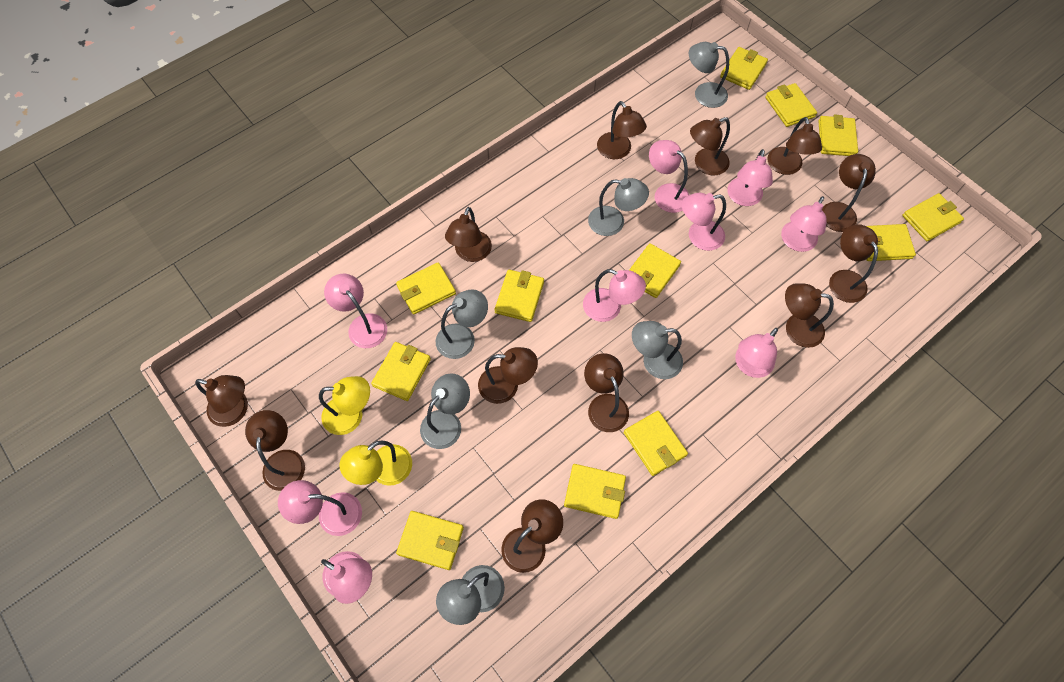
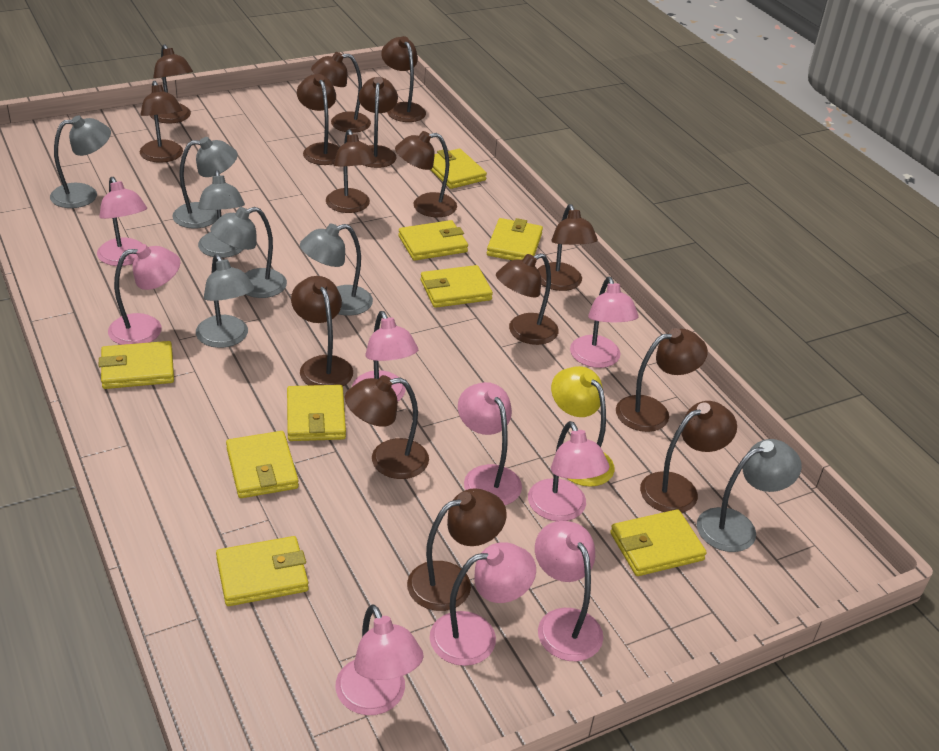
brown lamp: [195,375,248,427] [245,410,305,491] [445,207,492,262] [478,347,538,404] [501,499,563,573] [584,353,629,432] [597,101,647,159] [690,117,730,175] [767,117,822,175] [785,283,834,348] [822,154,876,232] [829,224,878,303] = 12 -> [140,81,183,163] [150,44,193,123] [291,276,353,386] [297,74,340,165] [311,52,371,133] [326,129,377,213] [345,375,429,479] [359,77,398,168] [381,36,426,122] [395,131,457,217] [407,488,507,611] [496,253,559,345] [538,204,598,291] [616,328,708,432] [640,401,737,513] = 15
grey lamp: [420,373,470,449] [436,289,488,359] [436,565,505,625] [588,178,649,236] [632,321,683,379] [689,42,729,108] = 6 -> [50,115,111,208] [172,137,238,228] [196,254,254,348] [198,170,245,258] [210,207,287,298] [300,224,373,316] [697,439,802,552] = 7
yellow lamp: [319,376,370,435] [339,441,412,486] = 2 -> [551,366,615,487] = 1
yellow wallet: [371,342,431,401] [396,262,456,315] [396,511,464,570] [494,270,544,322] [564,464,626,519] [624,411,688,476] [629,243,681,298] [720,47,768,90] [765,83,817,127] [818,114,858,156] [866,224,916,261] [902,193,964,241] = 12 -> [99,341,174,389] [216,536,309,606] [226,431,299,498] [287,385,346,441] [398,220,468,261] [421,265,493,308] [430,149,487,189] [487,218,543,260] [610,509,707,576] = 9

